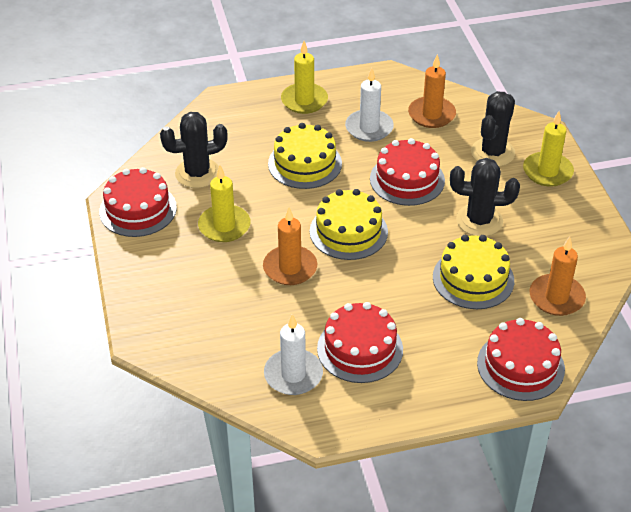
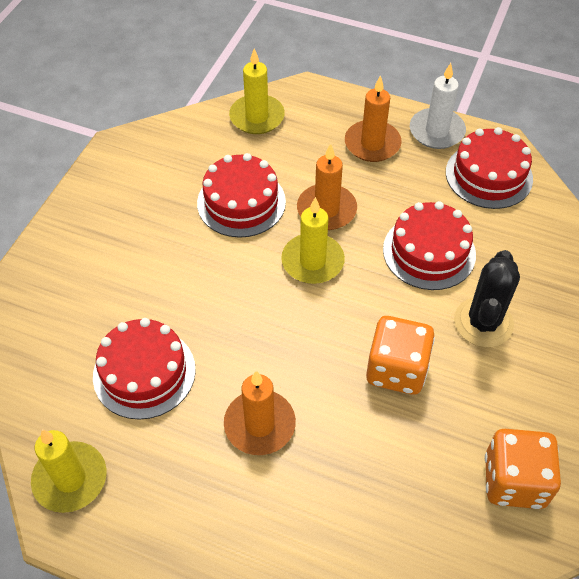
black cactus: [160,112,228,188] [450,158,520,236] [471,91,515,167] = 3 -> [454,250,520,347] = 1
orange dice: none = 0 -> [366,316,435,395] [485,429,561,509] = 2
white candle: [264,314,323,395] [345,68,394,142] = 2 -> [410,63,466,149] = 1
yellow cake: [268,123,342,189] [310,189,388,260] [433,235,514,309] = 3 -> none = 0

